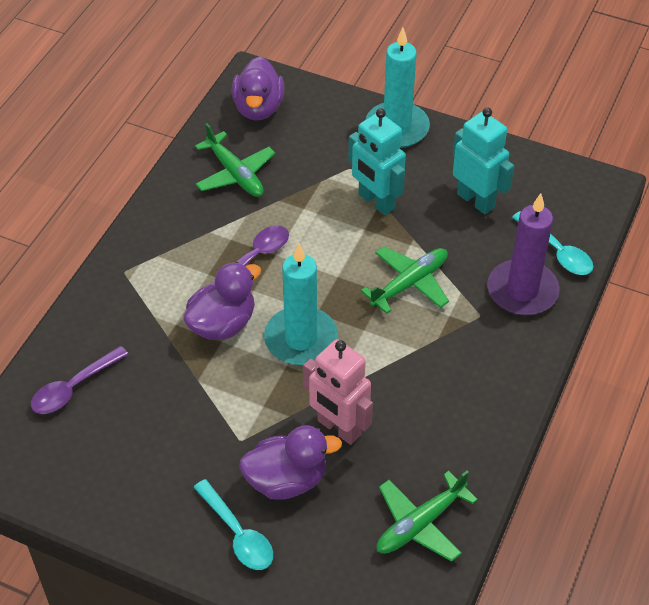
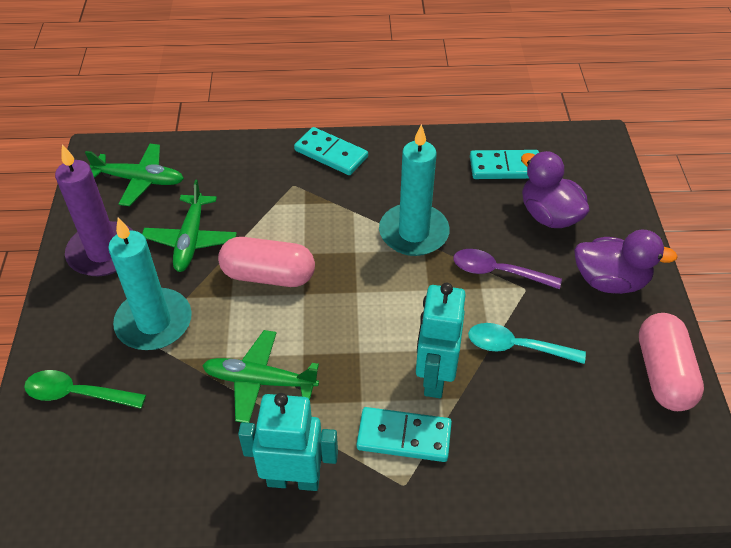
green spoon: none = 0 -> [24,370,146,409] = 1
pink capsule: none = 0 -> [218,237,315,287] [639,313,704,411] = 2
pink robot: [303,339,373,445] = 1 -> none = 0
purple duck: [183,262,261,340] [232,56,284,121] [239,425,342,500] = 3 -> [521,151,590,228] [574,230,678,294] = 2
purple spoon: [31,346,129,414] [210,225,289,285] = 2 -> [453,249,562,289] = 1
turquoise domino: none = 0 -> [294,127,368,175] [357,407,452,462] [470,150,539,179] = 3
turquoise spoon: [193,479,273,570] [512,211,593,275] = 2 -> [468,323,586,364] = 1

